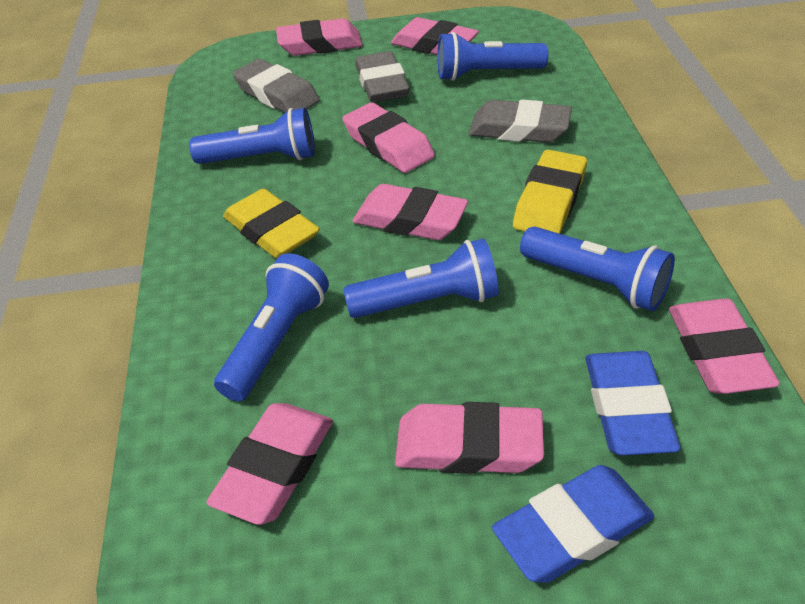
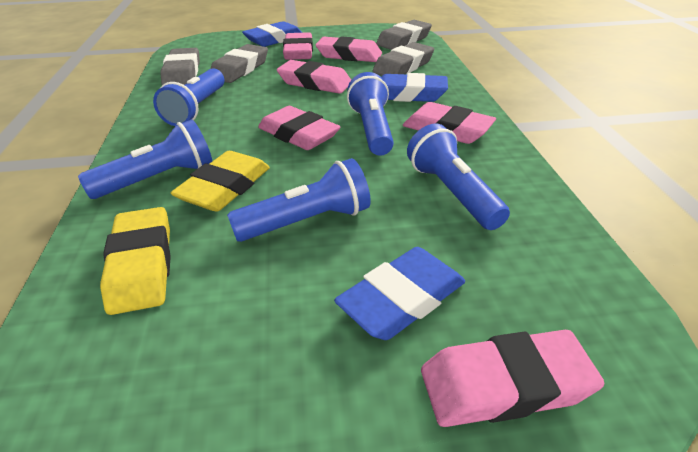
blue eraser: [492,465,654,583] [585,351,680,456] = 2 -> [242,21,302,47] [334,247,465,340] [381,73,448,102] = 3
grey eraser: [233,59,320,113] [355,51,410,102] [469,100,572,143] = 3 -> [160,48,200,85] [211,44,268,83] [373,42,434,76] [376,20,432,50] = 4
pink eraser: [206,403,333,525] [276,18,363,56] [342,103,435,173] [353,184,468,240] [391,17,479,55] [395,402,544,474] [669,298,780,394] = 7 -> [258,106,341,150] [277,60,351,94] [283,32,313,60] [315,36,382,62] [403,102,496,144] [421,330,604,427] = 6

